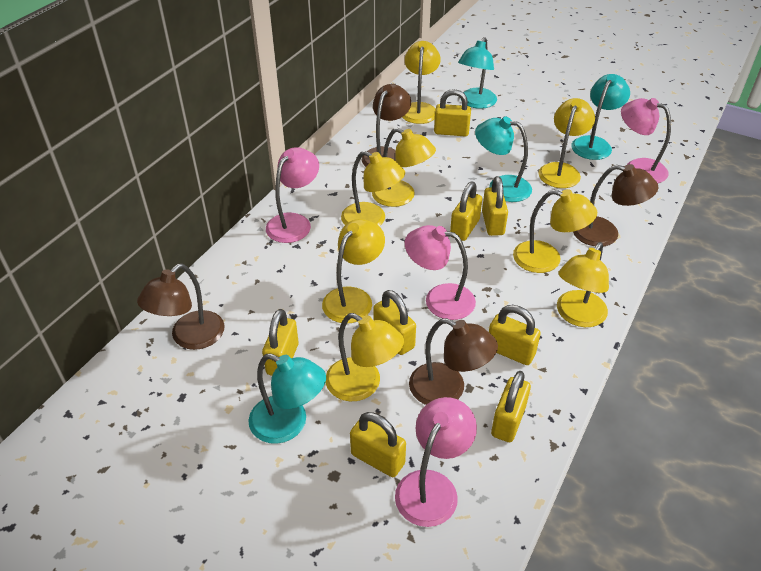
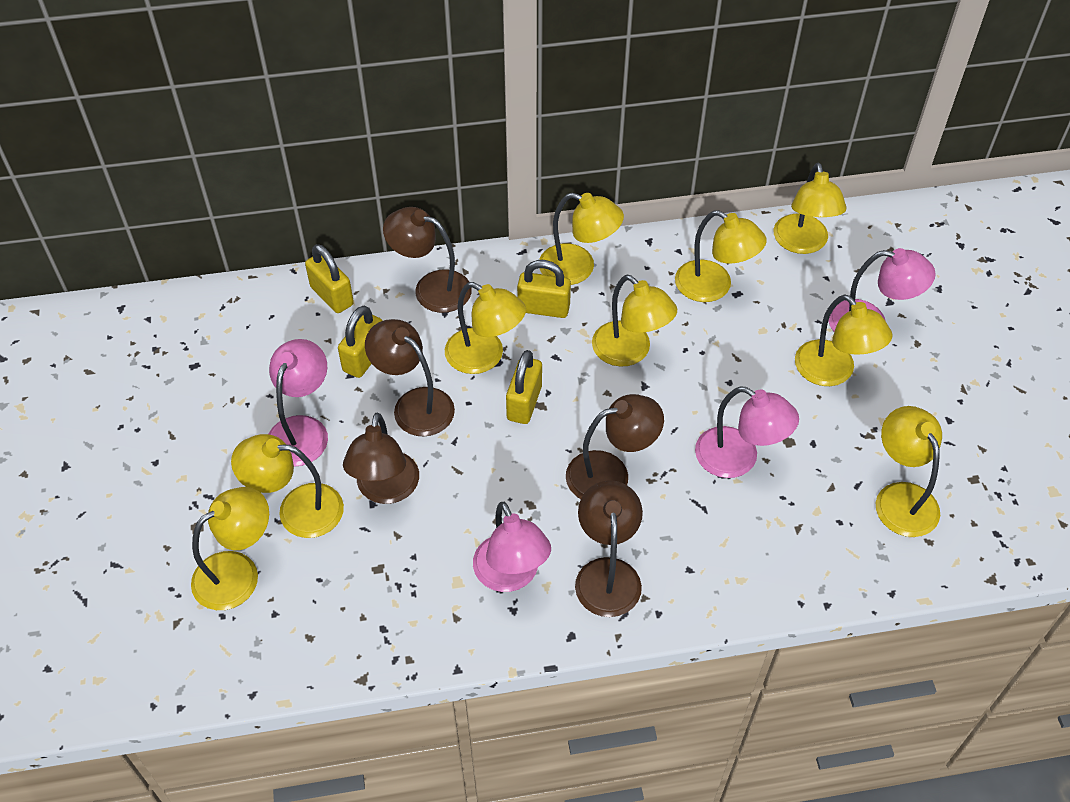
brown lamp: [137,263,225,350] [362,84,411,167] [409,318,498,405] [573,164,658,247] = 4 -> [343,413,419,504] [365,319,455,436] [383,207,472,313] [566,394,664,499] [575,480,643,617] = 5
turquoise lamp: [248,354,326,444] [458,37,497,109] [475,116,532,202] [571,74,630,160] = 4 -> none = 0
yellow lamp: [322,219,385,323] [325,313,404,401] [341,151,405,226] [372,128,436,207] [402,41,441,124] [513,189,597,273] [538,98,595,188] [557,242,609,327] = 8 -> [191,487,269,610] [231,434,344,538] [445,282,526,374] [539,193,624,285] [592,275,677,367] [675,210,767,302] [773,163,847,254] [795,295,892,386] [876,406,942,537] = 9
yellow padlock: [262,309,299,376] [350,412,406,477] [373,290,416,355] [434,89,471,136] [450,182,482,241] [482,176,508,236] [489,305,541,365] [491,371,531,442] = 8 -> [305,244,354,313] [338,306,382,378] [506,350,542,424] [517,260,571,318] = 4

